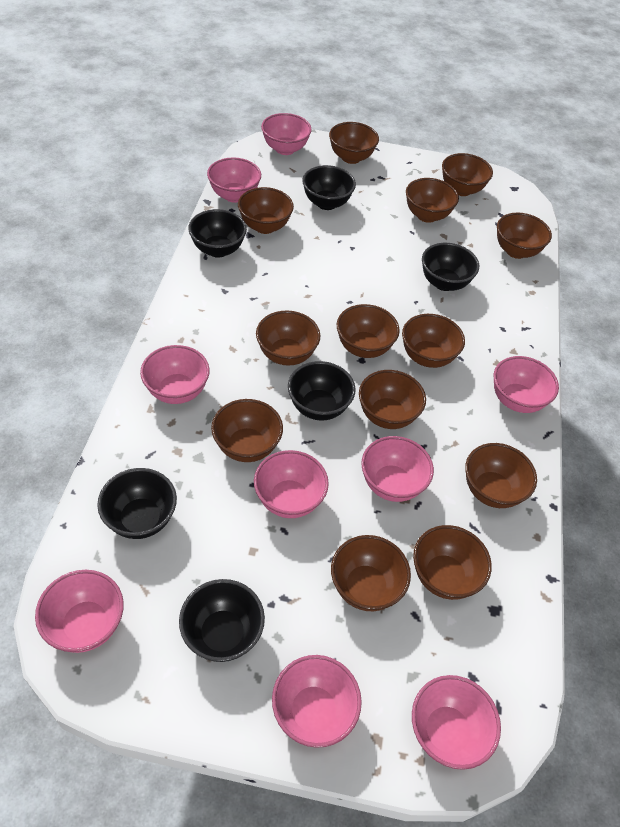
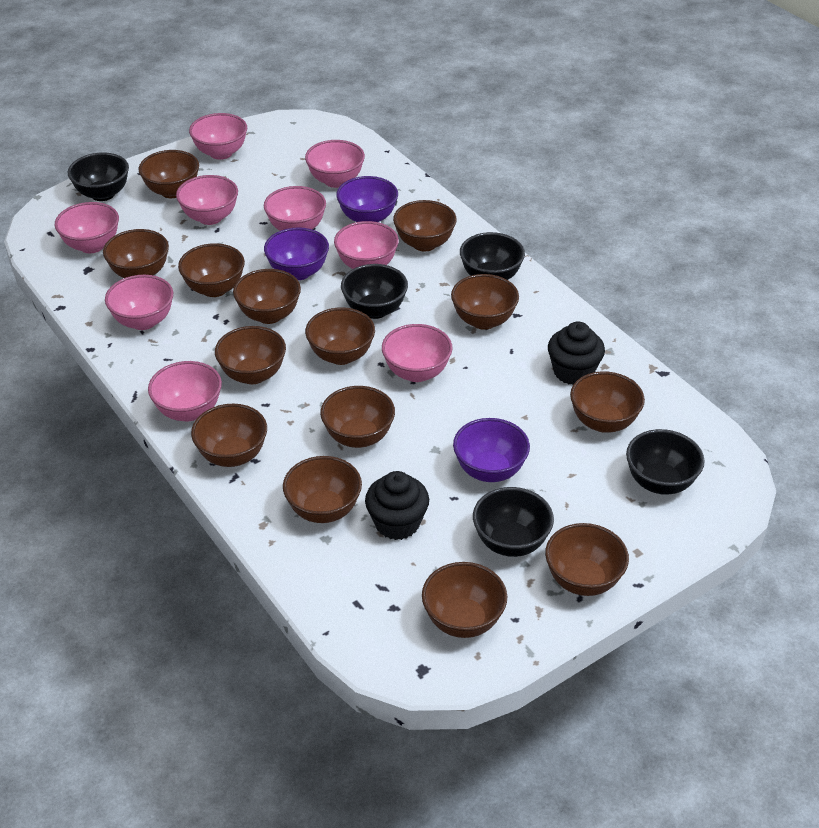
black bowl: [97,468,177,539] [179,579,265,662] [188,209,247,258] [288,361,356,420] [302,165,356,210] [422,243,479,291] = 6 -> [68,152,129,201] [341,264,408,319] [460,232,525,280] [473,487,554,557] [626,429,705,495] = 5
black cupcake: none = 0 -> [365,471,429,540] [548,321,605,385] = 2
brown bowl: [211,399,283,462] [238,187,294,234] [256,310,320,366] [329,122,379,164] [331,535,411,611] [337,304,400,358] [359,370,426,429] [402,314,465,368] [406,178,459,223] [413,525,492,600] [442,153,493,196] [465,443,537,508] [497,213,552,259] = 13 -> [103,229,169,278] [138,150,199,198] [178,243,245,297] [191,404,267,467] [215,326,286,384] [233,269,301,324] [283,456,362,523] [305,307,375,365] [320,386,395,448] [393,200,457,251] [422,562,507,638] [451,274,519,330] [545,523,629,596] [570,371,645,433] = 14
purple bowl: none = 0 -> [264,227,329,280] [336,176,398,222] [453,418,530,482] = 3

